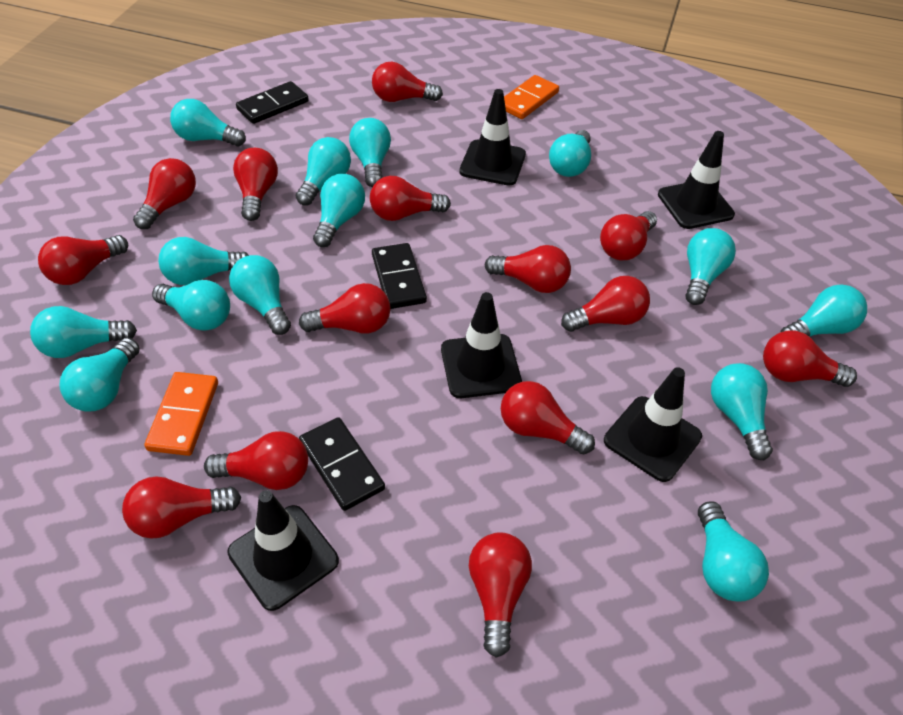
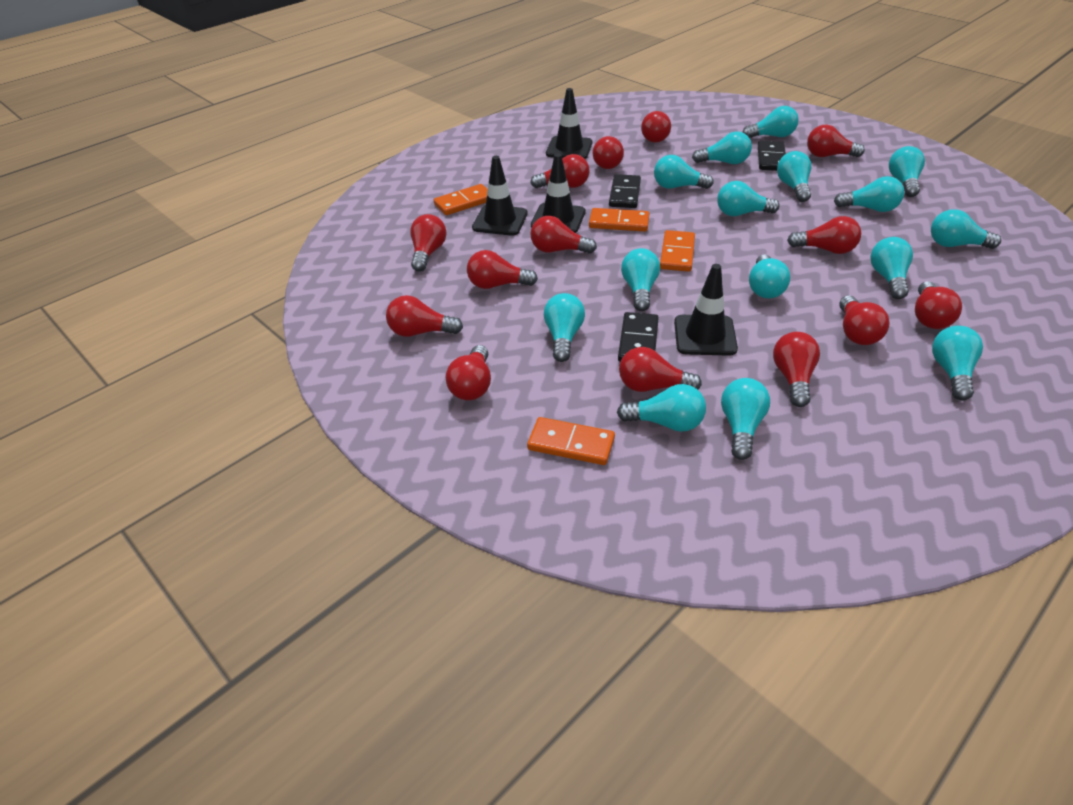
black traffic cone: [227,490,339,611] [441,292,522,398] [459,89,526,186] [604,367,702,482] [658,131,735,229] = 5 -> [472,156,528,236] [531,154,586,233] [546,88,592,159] [674,264,738,356] = 4
orange domino: [144,372,218,456] [504,75,559,119] = 2 -> [434,184,487,215] [527,417,615,465] [589,208,649,232] [660,230,695,272] = 4
turquoise light bulb: [30,306,137,358] [59,338,140,412] [152,280,230,331] [158,237,249,285] [170,99,246,146] [229,255,291,335] [296,137,351,206] [313,174,365,247] [349,118,391,187] [549,130,591,177] [686,228,736,305] [698,501,769,602] [711,363,773,460] [781,285,867,337] = 14 -> [544,293,585,362] [617,384,706,432] [621,248,660,311] [654,155,714,189] [692,131,752,164] [717,181,780,216] [721,378,770,460] [742,106,799,138] [749,254,790,298] [777,151,811,202] [834,176,904,212] [870,237,913,299] [889,146,925,197] [931,209,1001,249] [932,326,983,401] = 15

